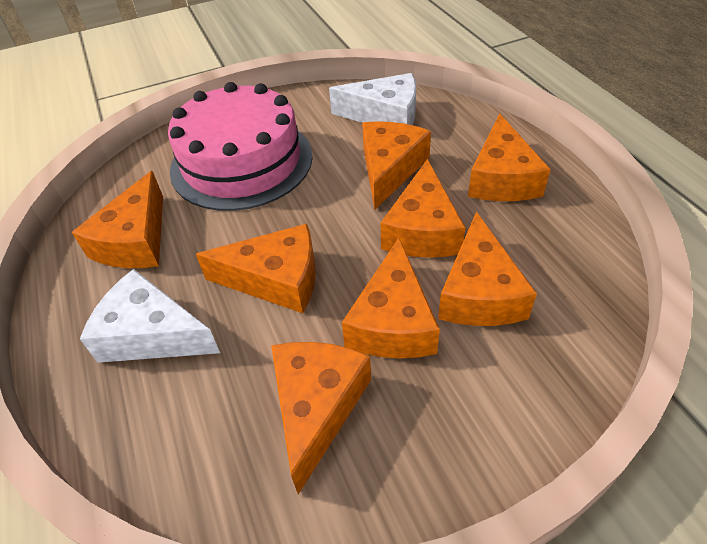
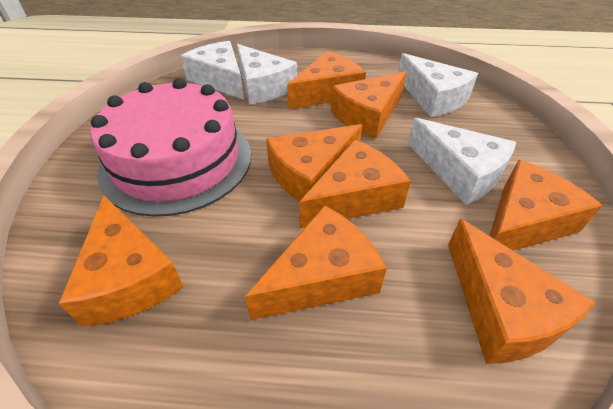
white cheese: [80,269,220,363] [329,73,416,125] = 2 -> [181,41,244,100] [237,44,297,105] [398,53,478,117] [408,118,516,205] = 4

